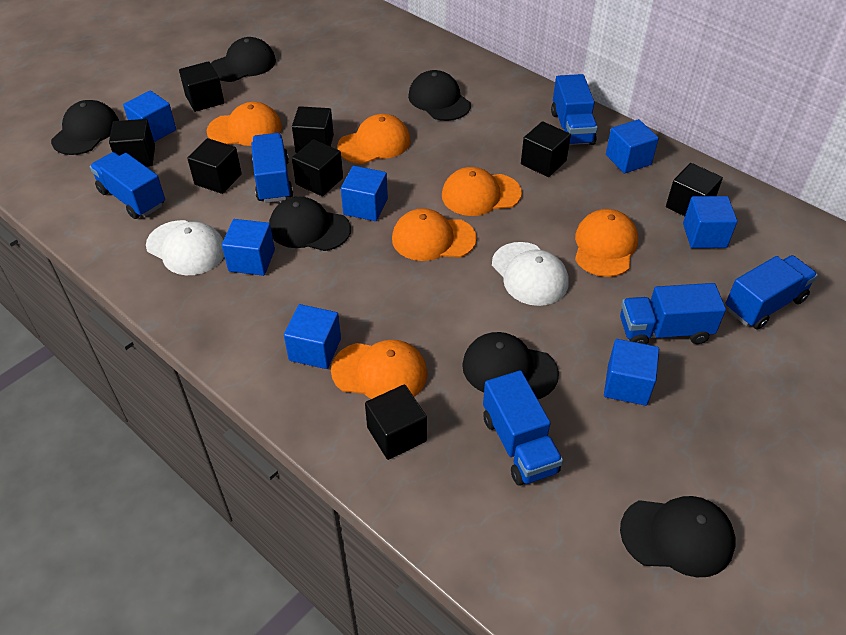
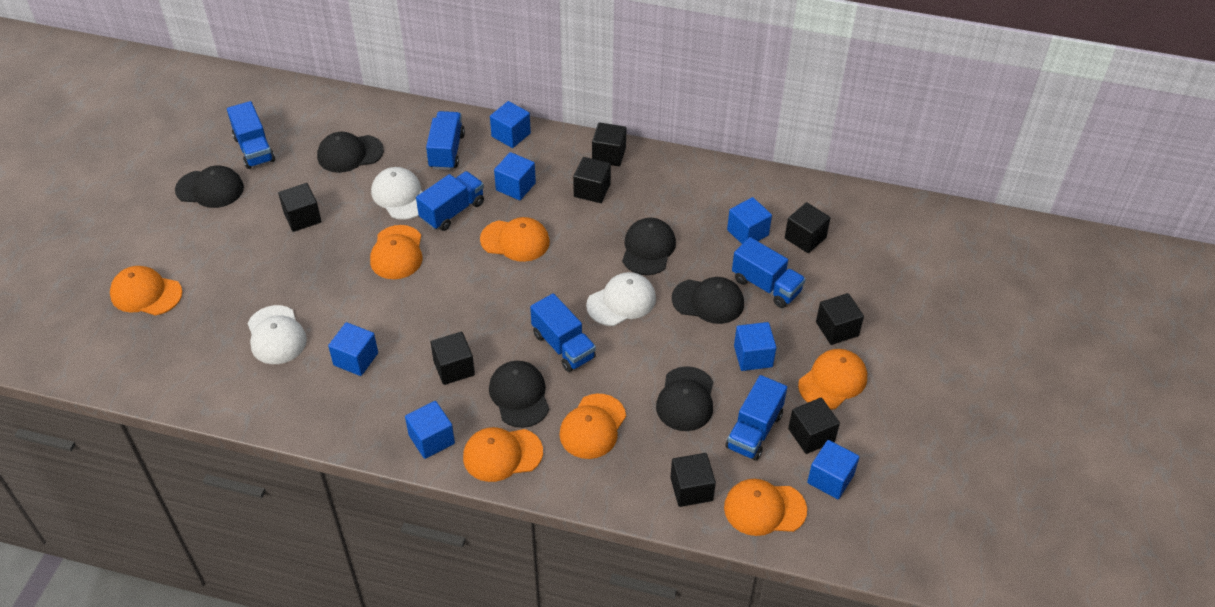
orange cap: [207,102,282,146] [331,340,427,399] [337,114,411,164] [392,208,477,261] [442,167,522,216] [575,209,638,277] = 6 -> [110,266,183,316] [370,225,423,279] [463,427,543,482] [480,217,550,262] [559,394,626,459] [724,479,807,536] [798,349,867,410] = 7
white cap: [146,220,224,275] [492,242,569,306] = 2 -> [247,305,307,364] [371,167,422,220] [586,272,656,326] = 3

